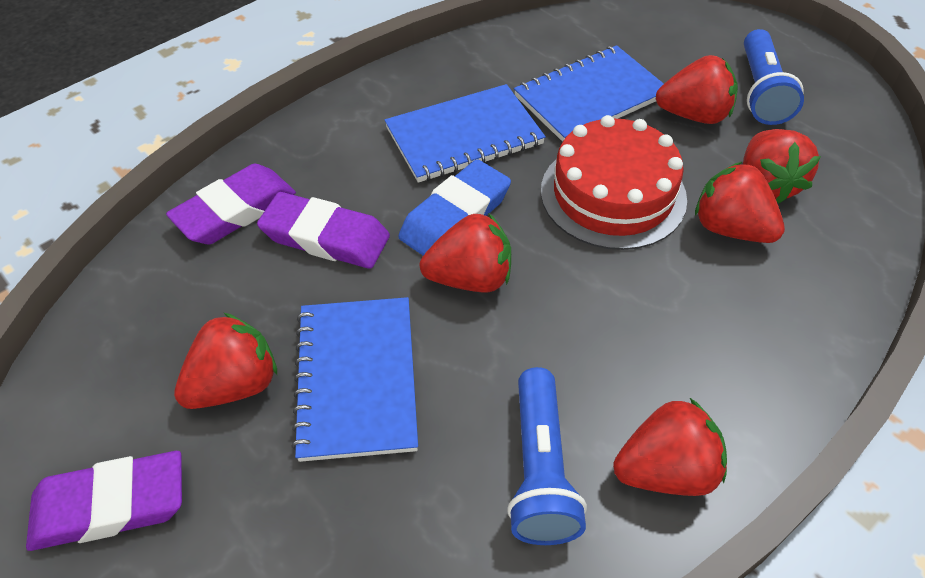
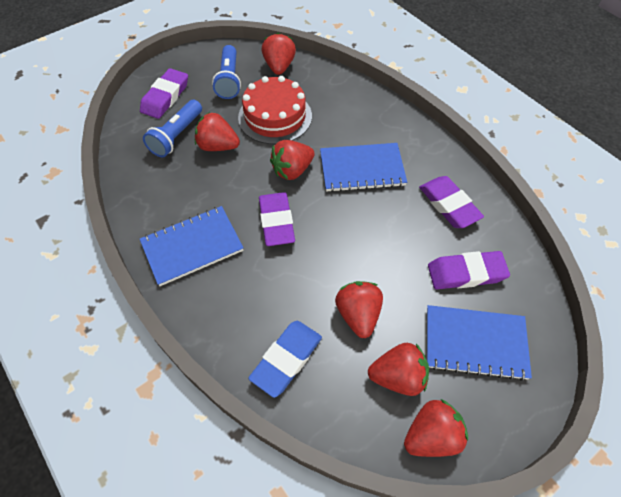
purple eraser: [26,451,182,551] [166,164,296,244] [257,192,390,269] = 3 -> [140,68,188,119] [259,192,295,246] [419,176,484,228] [428,251,510,289] = 4

